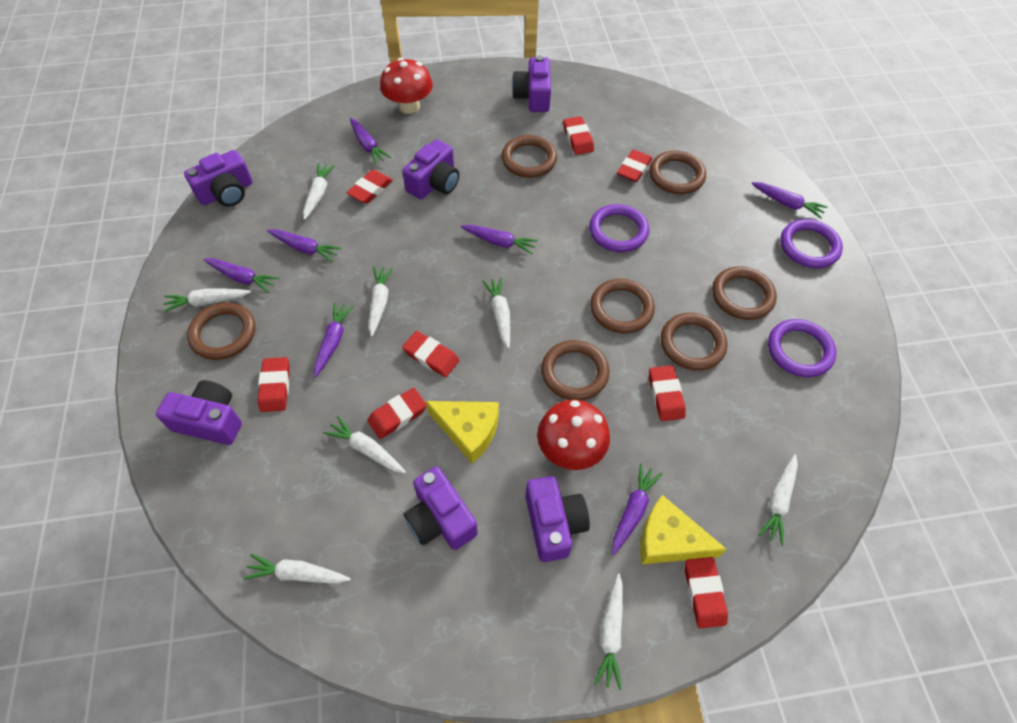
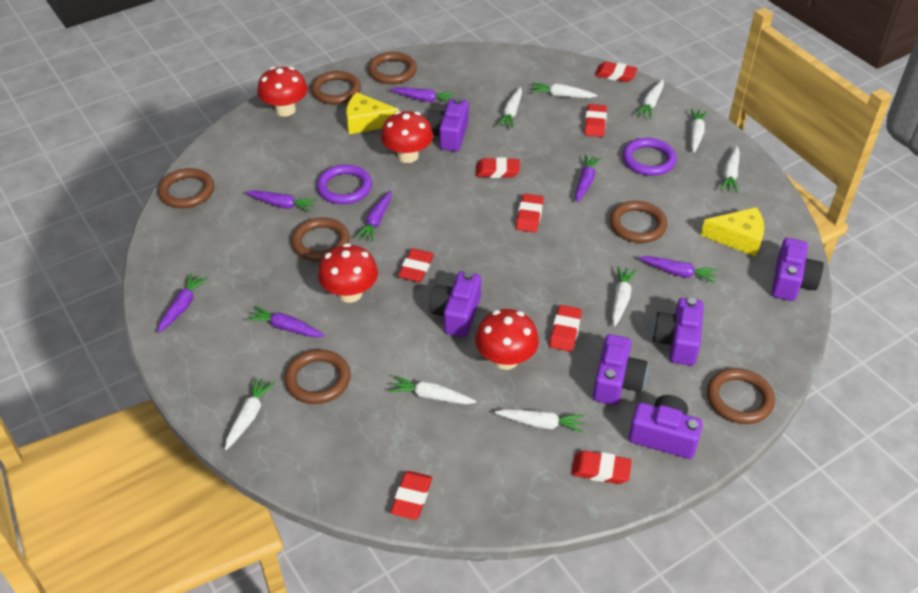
purple ring: [589,204,649,252] [768,319,836,377] [780,219,843,268] = 3 -> [317,164,372,204] [622,138,677,176] = 2
red mushroom: [380,58,433,114] [537,400,610,470] = 2 -> [257,67,308,117] [318,243,378,303] [381,111,433,163] [475,309,539,370] = 4
white carrot: [163,288,251,312] [243,554,351,584] [303,163,336,220] [323,416,406,474] [369,266,393,337] [483,277,510,349] [594,573,623,690] [759,454,798,545] = 8 -> [225,377,275,450] [389,376,476,404] [495,409,585,433] [497,87,522,129] [531,82,597,98] [612,266,636,326] [635,79,664,119] [691,109,707,153] [720,146,740,193] = 9

